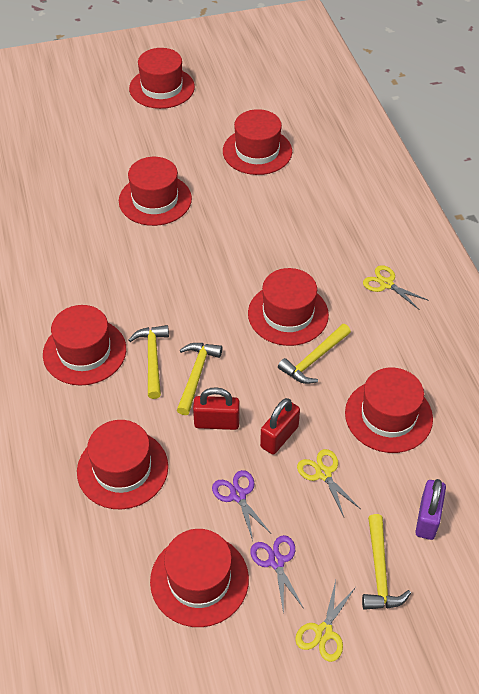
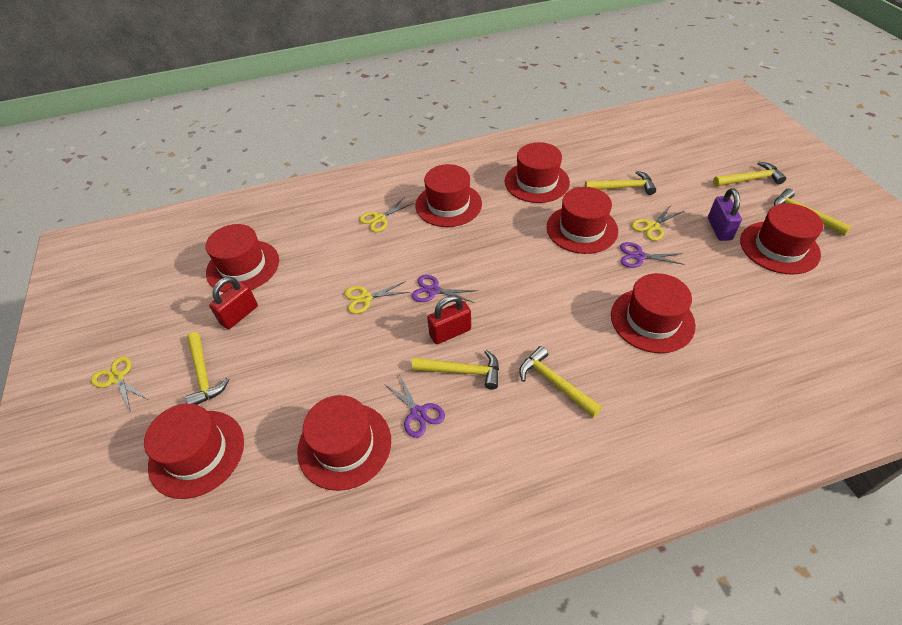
purple scissors: [212,470,271,540] [250,535,304,615] = 2 -> [383,374,445,438] [412,275,478,303] [620,242,684,268] = 3
yellow hammer: [129,325,169,399] [177,343,222,415] [278,324,351,384] [362,514,411,610] = 4 -> [185,332,229,405] [412,350,499,390] [519,346,602,418] [585,171,656,195] [713,162,786,187] [774,188,852,236] = 6
yellow scissors: [295,580,356,662] [297,449,361,517] [363,265,429,310] = 3 -> [91,356,147,412] [344,281,410,314] [359,197,413,232] [631,205,684,241] = 4

